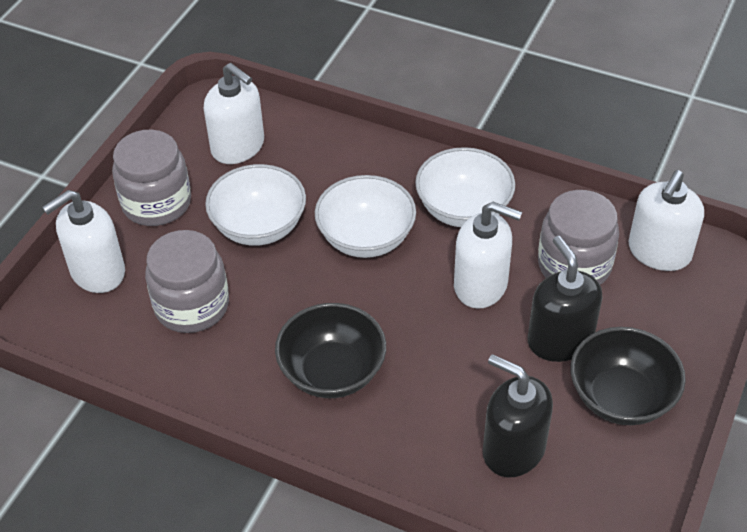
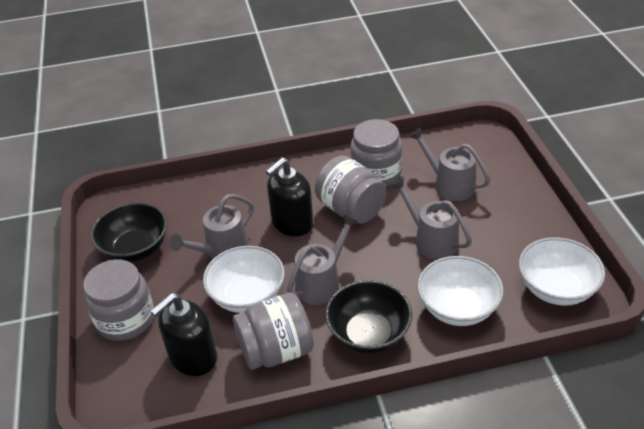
grey jar: [112,130,191,226] [145,230,229,333] [538,190,619,285] = 3 -> [84,259,154,341] [233,293,314,370] [315,156,387,224] [350,119,402,186] = 4
grey watering can: none = 0 -> [169,194,254,259] [287,214,359,305] [390,177,472,260] [409,128,490,201] = 4
white soap dispenser: [42,190,125,293] [204,63,264,164] [454,202,522,309] [629,170,704,271] = 4 -> none = 0

